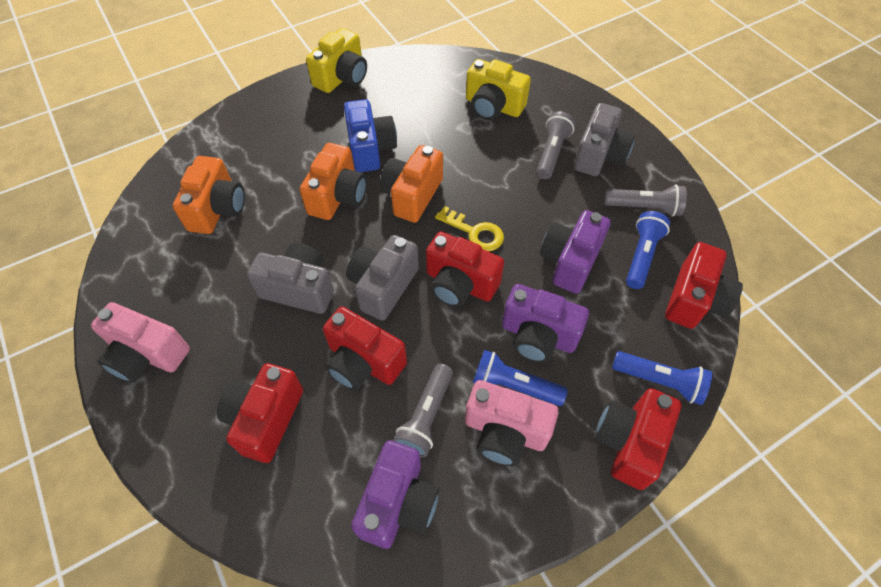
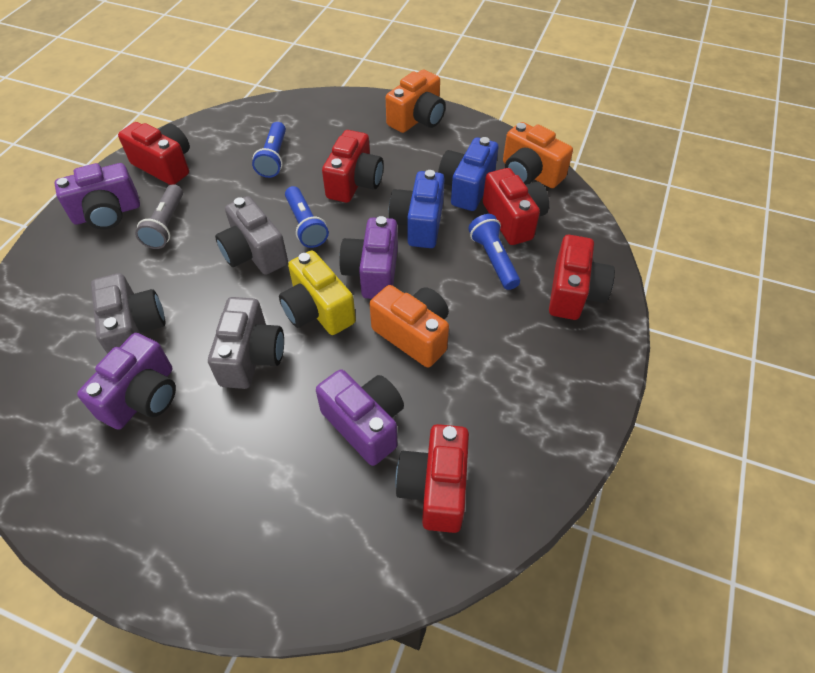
blue camera: [344,99,397,172] = 1 -> [389,170,445,248] [438,137,499,211] = 2
grey flashlight: [393,364,453,457] [536,111,575,179] [604,184,687,217] = 3 -> [135,184,183,249] = 1
pink camera: [91,302,190,383] [465,380,559,466] = 2 -> none = 0
purple camera: [351,440,439,549] [502,284,589,363] [540,210,611,294] = 3 -> [54,163,140,230] [77,333,176,430] [316,370,404,466] [339,216,398,299] = 4
yellow camera: [306,28,367,93] [466,59,531,120] = 2 -> [279,251,356,335] = 1
yellow key: [435,206,504,251] = 1 -> none = 0

